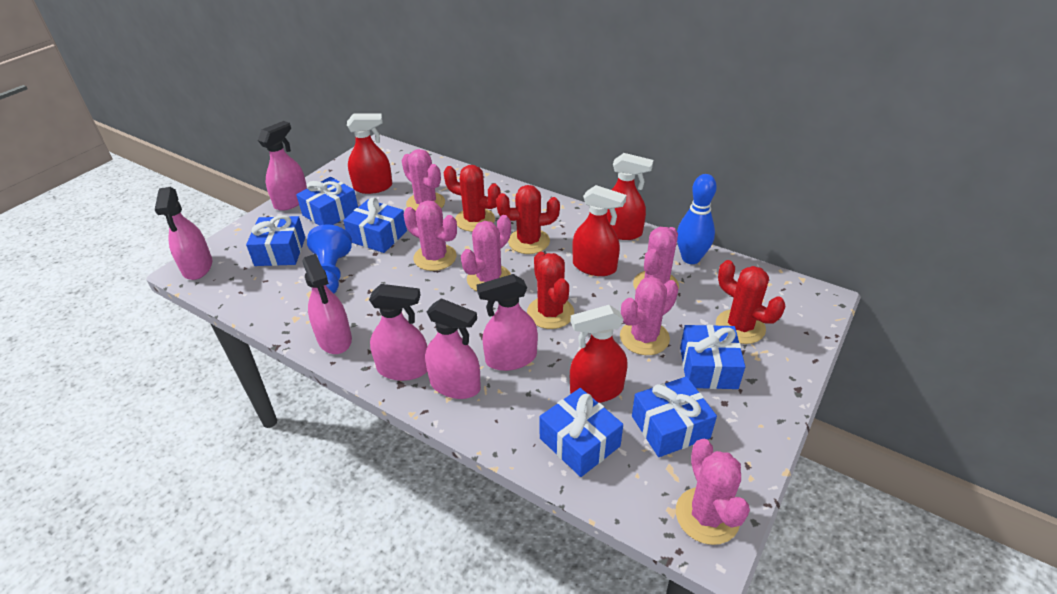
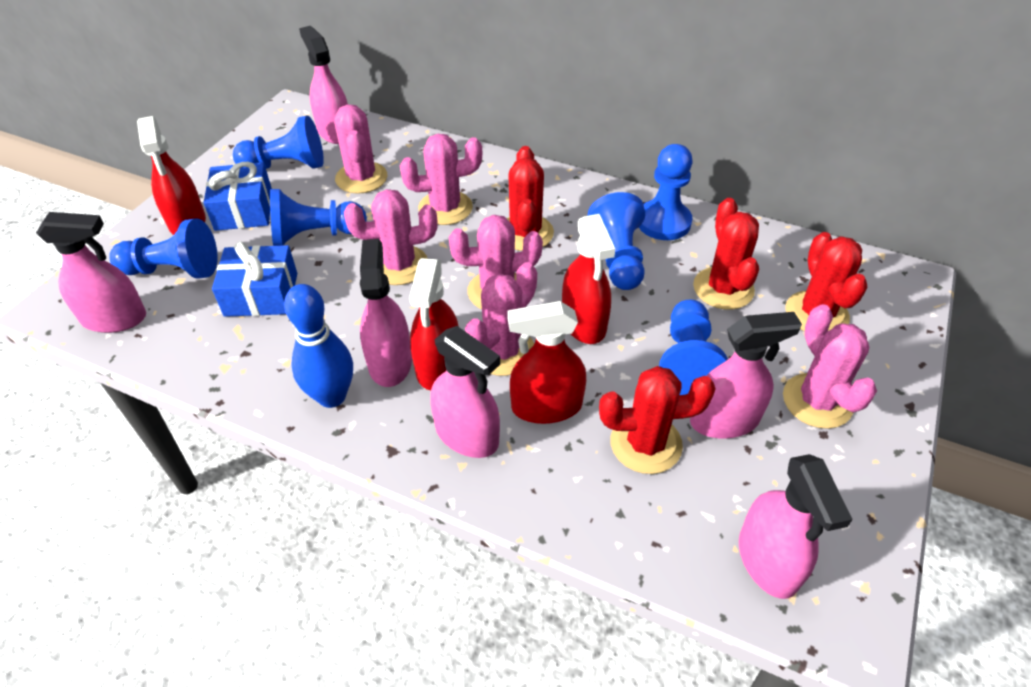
blue gift: [246,215,305,266] [296,177,358,226] [343,198,407,253] [540,388,623,477] [632,376,717,457] [680,325,745,389] = 6 -> [203,162,272,231] [212,242,297,317] = 2
blue pawn: [307,224,352,293] = 1 -> [109,218,218,279] [233,115,324,169] [270,189,367,246] [588,192,645,290] [639,144,693,240] [659,300,728,395] = 6

